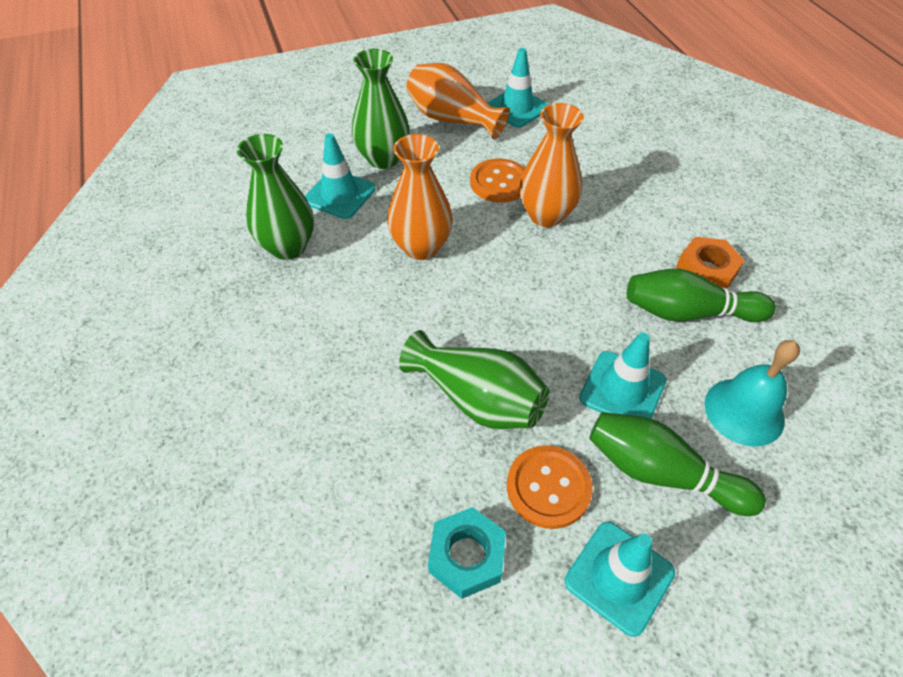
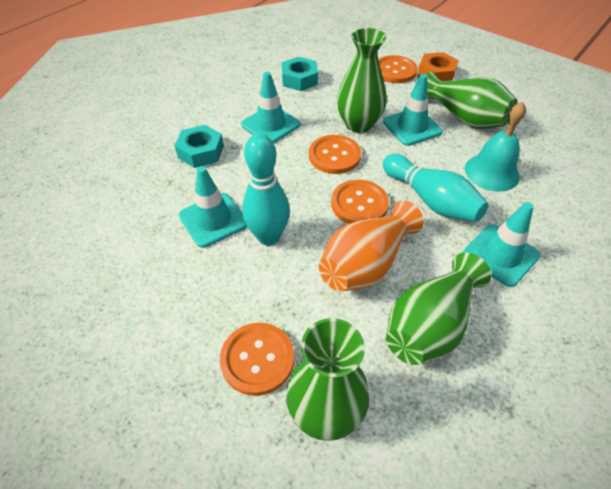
green bowling pin: [589,412,766,516] [627,268,776,322] = 2 -> none = 0
green vase: [237,134,314,260] [352,49,410,169] [399,330,549,430] = 3 -> [286,318,370,441] [337,28,387,133] [386,253,492,365] [426,71,517,129] = 4
orange button: [470,159,525,203] [507,445,593,529] = 2 -> [220,323,294,396] [309,135,361,174] [331,180,389,224] [378,55,418,83] = 4
orange vase: [387,134,453,260] [406,63,510,140] [519,103,584,227] = 3 -> [319,200,424,292] = 1
turquoise bowling pin: none = 0 -> [242,134,290,245] [383,154,489,222] = 2
turquoise nut: [428,507,506,599] = 1 -> [174,125,224,168] [282,57,318,91] = 2

